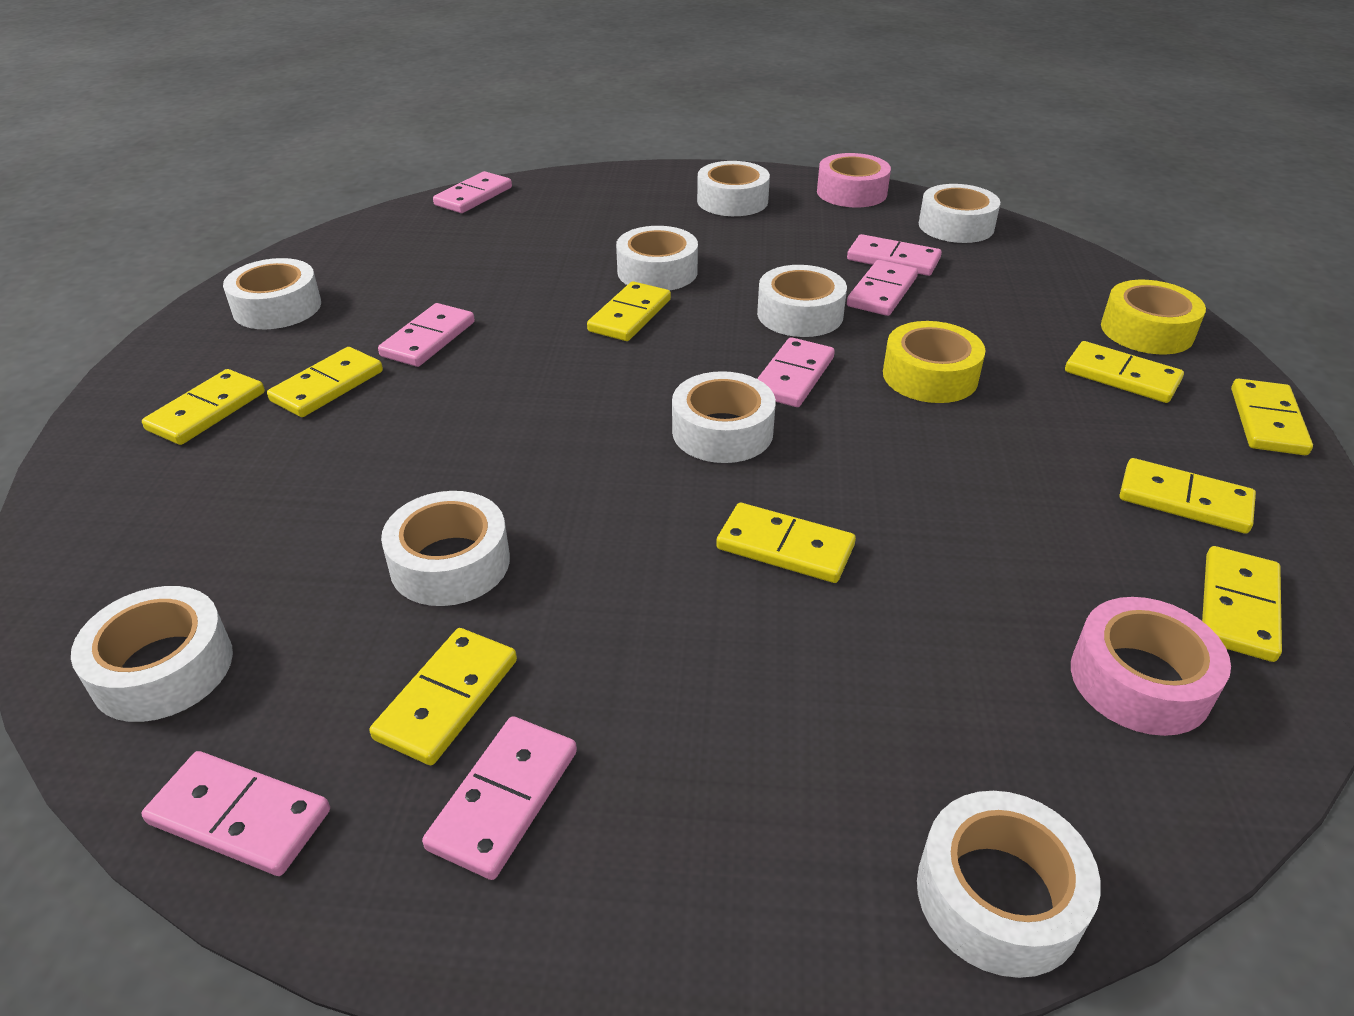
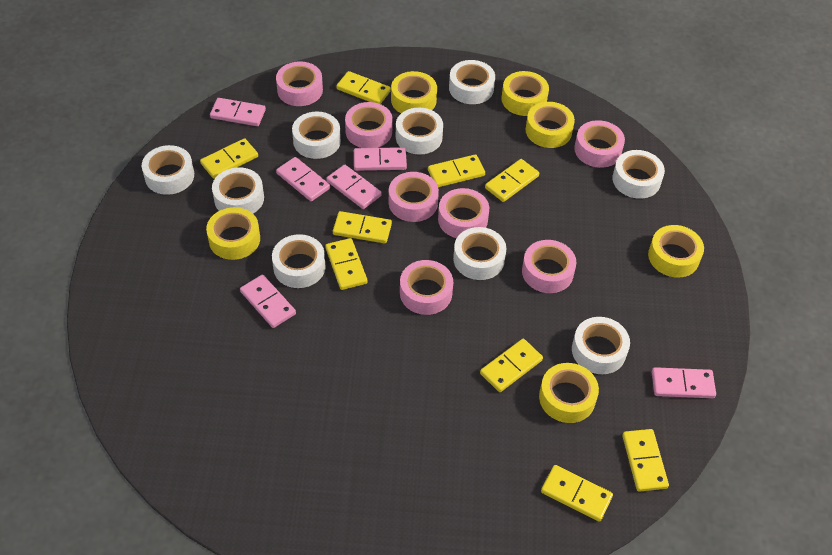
pink domino: [141,751,330,876] [378,303,475,367] [422,716,577,880] [433,171,512,213] [757,337,835,407] [847,234,942,276] [847,260,918,316] = 7 -> [210,98,266,126] [240,275,296,328] [276,157,330,201] [326,165,382,209] [354,147,407,171] [652,367,716,398] = 6
pink tape: [817,153,891,208] [1071,597,1231,736] = 2 -> [276,61,323,106] [345,102,393,148] [389,172,439,222] [400,260,453,315] [438,188,489,238] [522,240,576,293] [574,120,625,168] = 7
yellow tape: [883,321,986,403] [1101,280,1206,354] = 2 -> [206,207,260,260] [391,71,437,113] [502,71,549,116] [525,102,575,148] [539,363,599,423] [648,225,704,278] = 6

